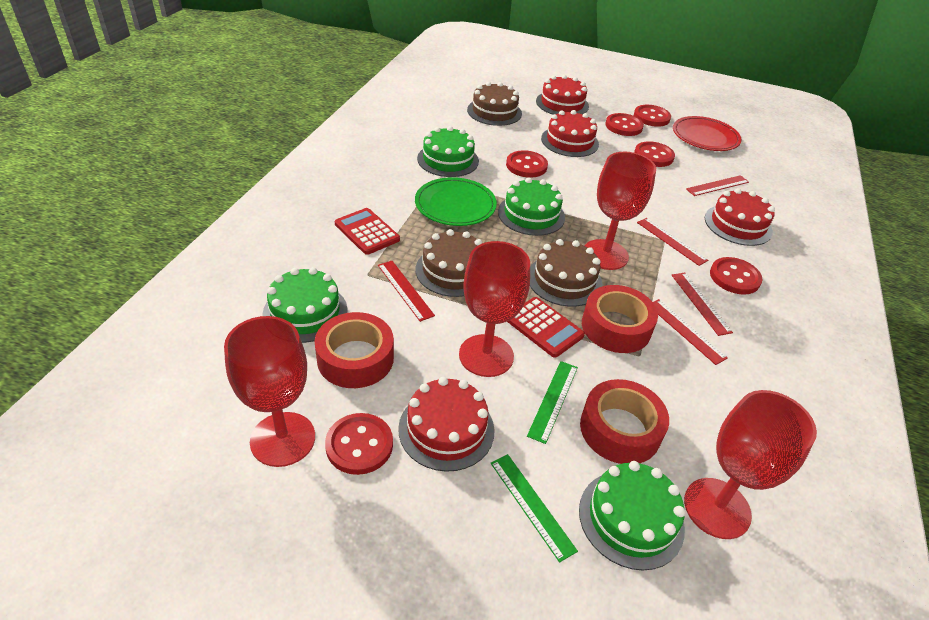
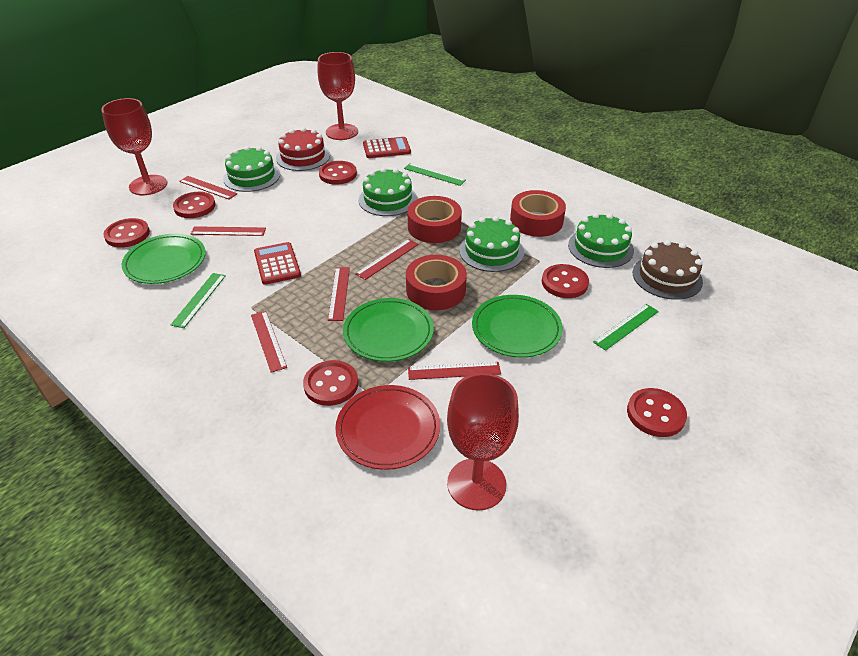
brown cake: [416,229,482,297] [467,82,522,126] [530,239,603,307] = 3 -> [632,240,703,300] = 1
green plate: [415,177,497,226] = 1 -> [122,234,206,284] [343,298,434,362] [472,295,563,358] = 3
green ruler: [491,454,578,563] [527,361,578,444] = 2 -> [171,273,226,328] [404,163,466,186] [593,304,659,351] = 3
red cake: [398,377,495,472] [536,75,589,115] [541,110,599,157] [705,188,775,246] = 4 -> [276,127,330,171] = 1
red goblet: [224,316,315,467] [459,241,530,377] [585,152,656,270] [684,390,817,539] = 4 -> [101,98,167,195] [318,52,358,140] [447,373,519,511] = 3
red ruler: [378,261,435,322] [637,218,709,266] [653,299,728,365] [672,273,733,336] [686,175,749,196] = 5 -> [179,176,237,200] [191,226,266,236] [251,311,287,373] [328,267,350,321] [355,239,419,280] [408,362,501,380] = 6

